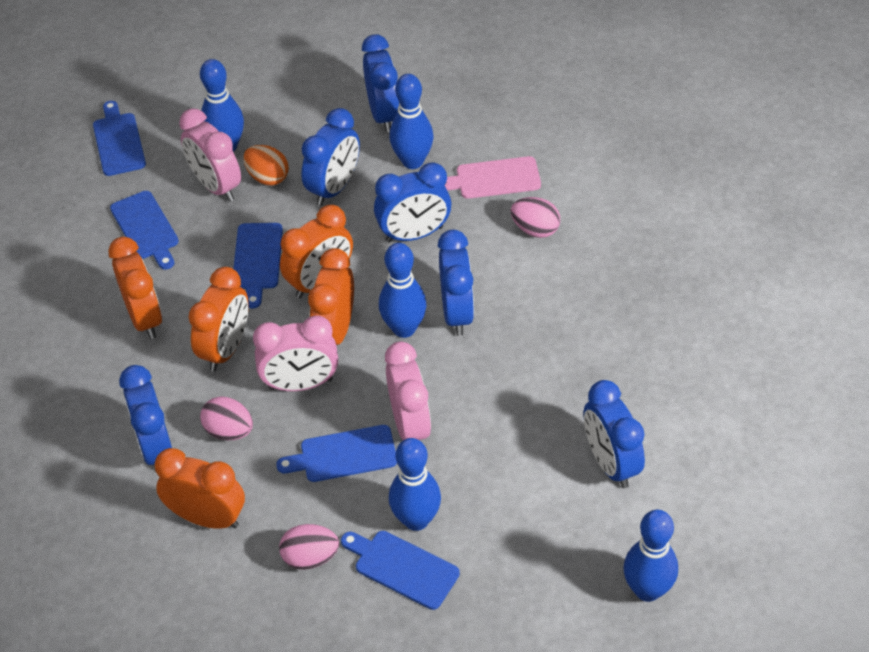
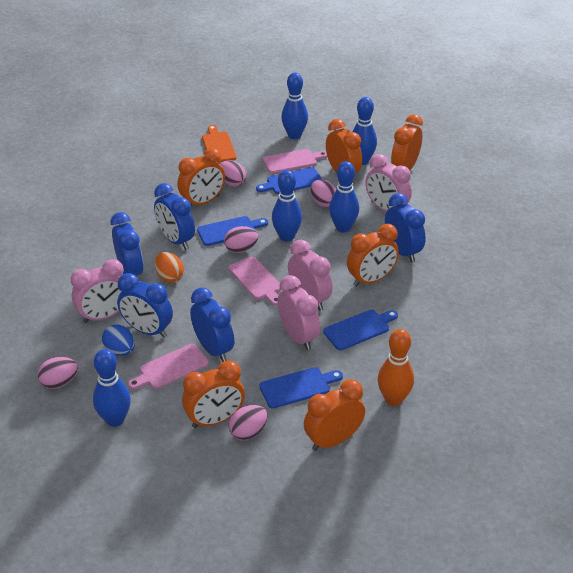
blue clock: [119,365,172,465] [301,108,360,206] [362,34,399,132] [374,162,451,243] [438,230,474,336] [584,380,645,488] = 6 -> [111,212,143,277] [117,273,173,338] [154,183,195,250] [190,287,234,362] [385,193,426,262] = 5
blue cutting board: [93,101,146,176] [110,191,179,270] [233,223,283,308] [276,425,397,482] [341,531,460,610] = 5 -> [197,216,268,246] [256,167,323,194] [259,367,343,408] [323,310,398,350] = 4
blue egg: none = 0 -> [102,324,135,356] = 1
orange bowling pin: none = 0 -> [378,329,414,406] = 1
orange clock: [108,237,162,339] [155,448,245,529] [188,267,249,371] [280,205,353,298] [308,248,354,345] = 5 -> [177,148,225,205] [182,360,245,428] [304,379,365,451] [326,119,362,182] [347,224,399,287] [391,114,423,170] = 6
orange cutting board: none = 0 -> [202,125,237,163] = 1
pink clock: [179,108,241,202] [253,316,338,391] [385,342,431,440] = 3 -> [71,259,124,323] [277,275,320,350] [288,240,333,311] [365,154,412,212] = 4
pink cutting board: [445,156,541,199] = 1 -> [128,344,209,390] [229,257,280,306] [263,149,327,173] = 3
pink egg: [200,396,253,440] [279,524,339,570] [511,197,560,238] = 3 -> [38,357,78,389] [220,160,246,187] [224,226,258,253] [229,405,267,440] [311,179,336,207] = 5

